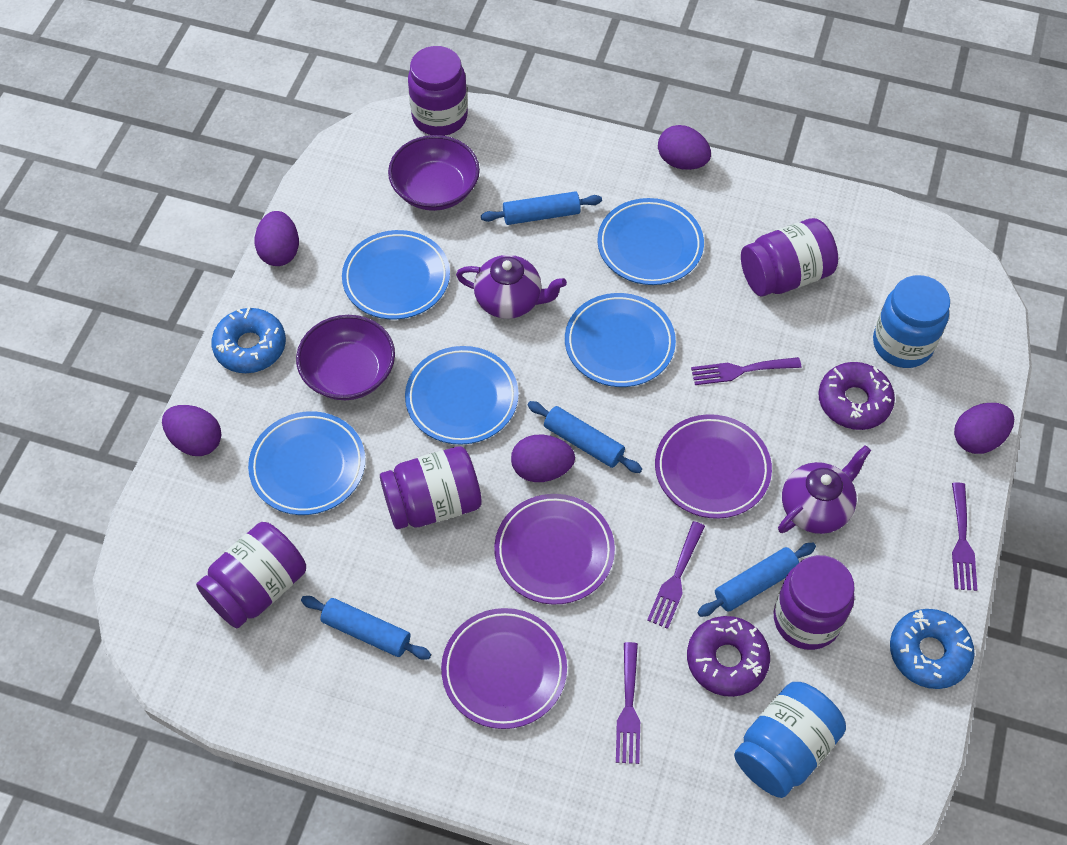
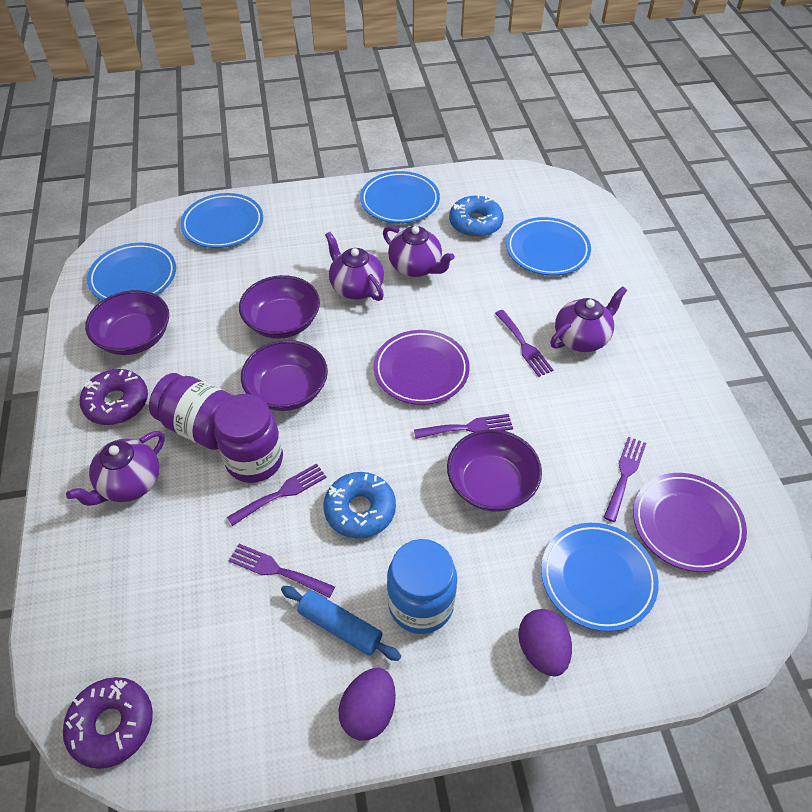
blue jar: [734,682,846,798] [873,275,950,368] = 2 -> [387,539,457,634] = 1
blue rolling pin: [301,596,431,660] [481,191,602,225] [528,401,642,473] [698,543,816,617] = 4 -> [281,586,401,661] = 1
purple bowl: [296,315,395,400] [388,135,480,211] = 2 -> [85,290,169,355] [239,275,320,339] [241,340,328,411] [447,429,542,512] = 4
purple egg: [162,405,221,456] [255,211,299,266] [511,434,575,482] [658,125,711,170] [954,403,1014,454] = 5 -> [339,668,396,741] [518,609,572,677] = 2
purple fork: [616,642,640,764] [647,521,705,629] [691,357,801,385] [952,482,977,591] = 4 -> [227,463,327,526] [229,544,335,598] [414,414,513,439] [495,310,554,377] [603,437,646,522] = 5
purple jar: [196,522,306,628] [380,446,482,529] [408,46,468,136] [741,218,838,297] [774,555,855,650] = 5 -> [149,373,234,450] [214,394,283,483] = 2
purple plate: [441,608,567,729] [494,494,615,605] [655,414,772,519] = 3 -> [374,330,470,405] [633,473,747,572] = 2
purple teapot: [456,255,567,319] [778,445,871,534] = 2 -> [66,431,165,506] [325,232,384,301] [383,226,455,277] [550,286,627,352] = 4

